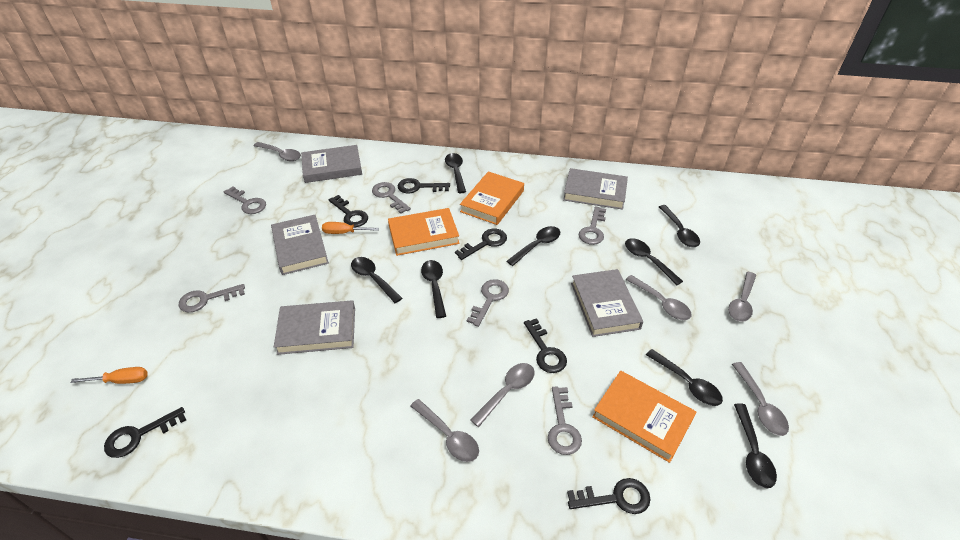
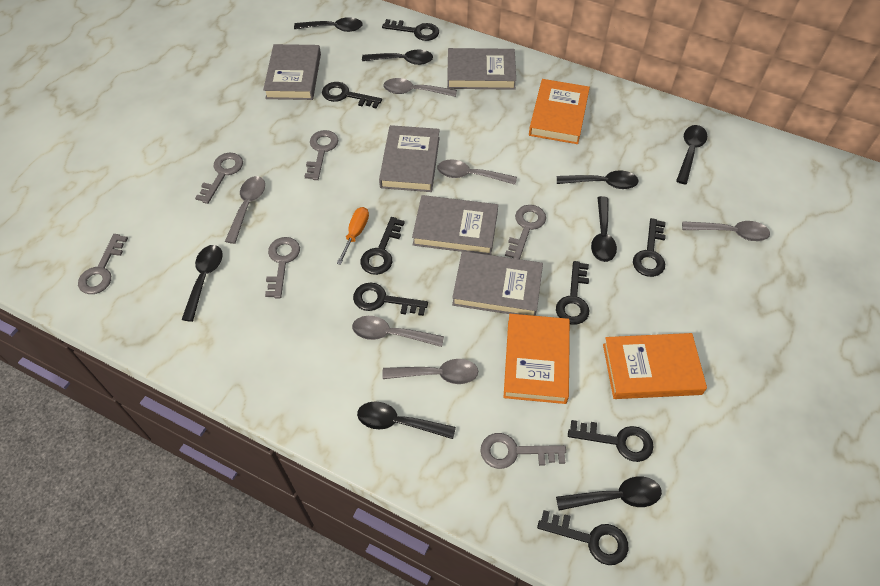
black key: [104,407,186,458] [329,195,368,227] [398,178,450,193] [455,229,507,260] [524,318,567,373] [567,478,651,514] = 6 -> [322,82,382,109] [353,282,428,316] [360,217,405,275] [382,19,439,41] [537,510,628,565] [556,261,589,325] [568,420,654,462] [633,218,666,277] = 8
orange screwdriver: [70,367,147,384] [322,222,379,234] = 2 -> [337,207,369,265] = 1

